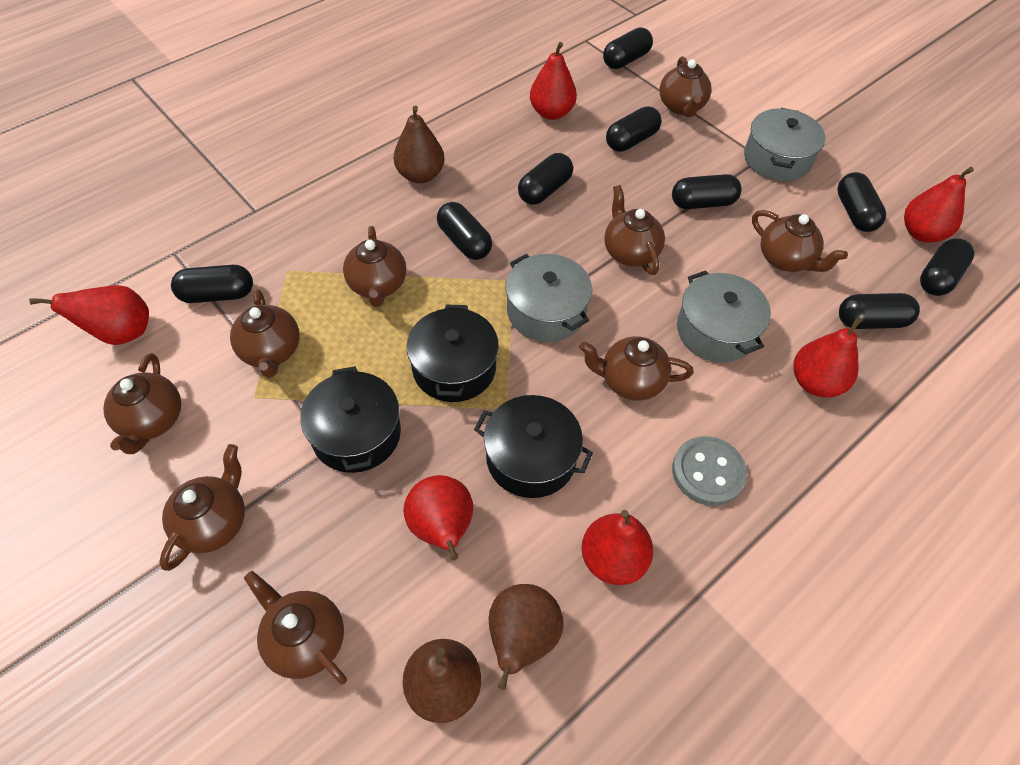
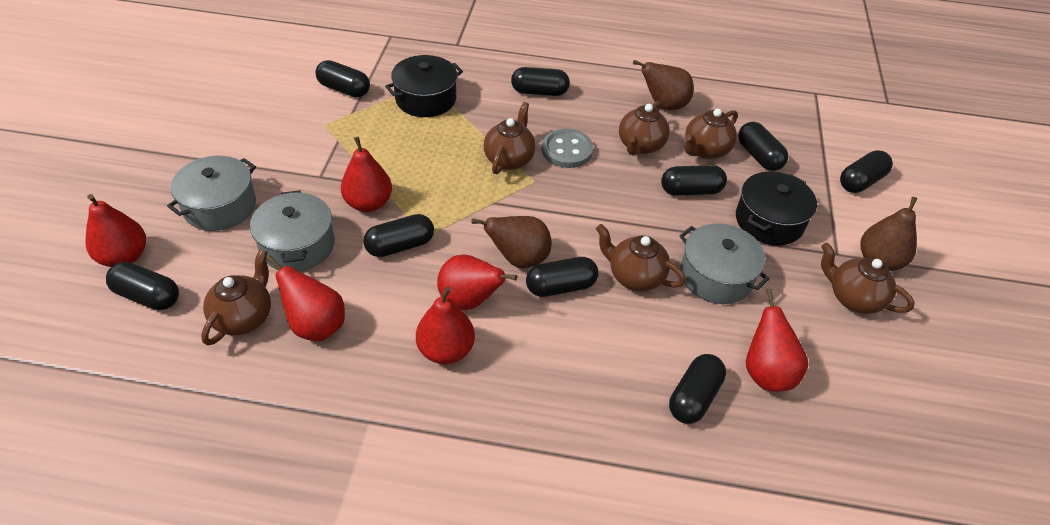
black pot: [300,366,401,473] [407,304,499,402] [474,395,593,498] = 3 -> [385,55,463,117] [736,171,817,245] = 2
brown teapot: [103,353,181,454] [159,444,245,571] [230,289,300,378] [244,571,347,685] [343,226,406,307] [579,336,693,401] [604,185,665,275] [659,56,712,117] [752,210,848,272] = 9 -> [201,249,271,346] [483,102,536,174] [596,224,686,291] [619,101,670,155] [685,109,738,159] [821,243,915,314] = 6

